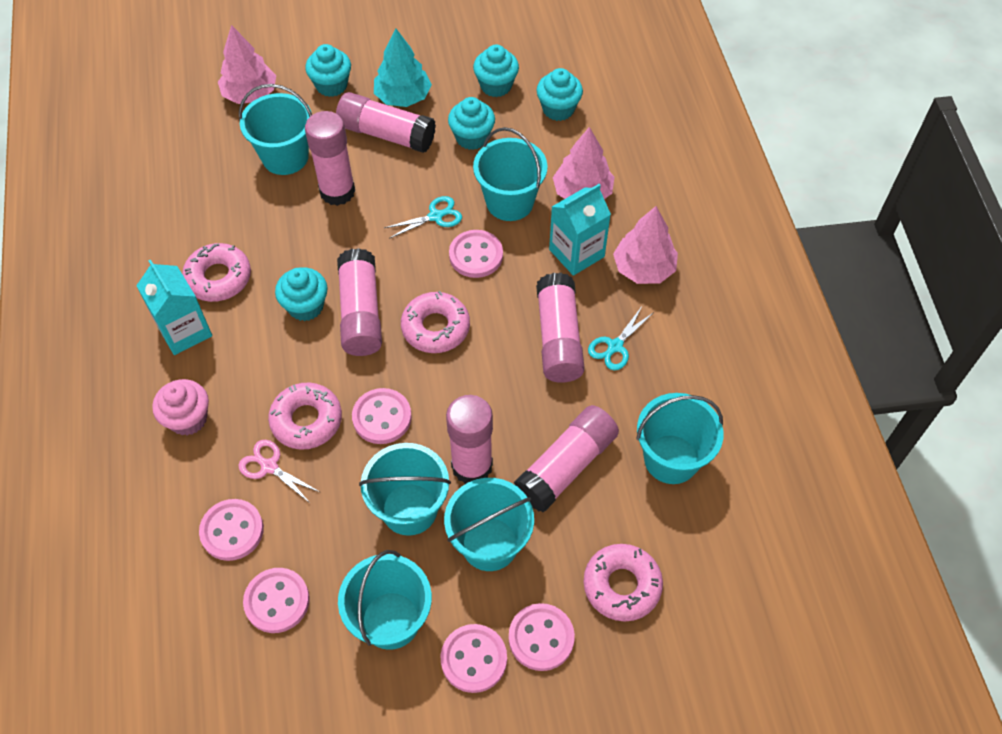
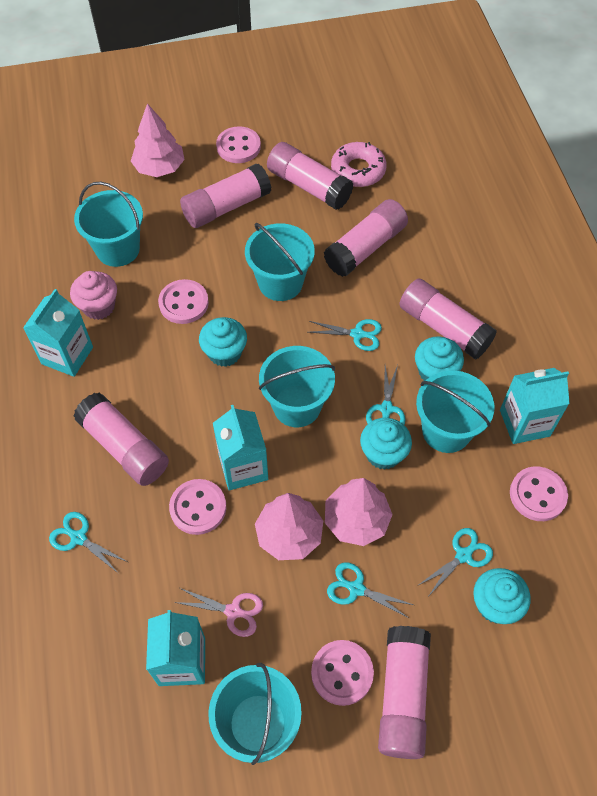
pink button: [199,499,264,561] [243,568,310,633] [352,388,412,444] [440,624,507,693] [449,230,503,278] [509,603,575,671] = 6 -> [158,279,209,324] [169,479,226,535] [216,126,261,163] [311,640,374,706] [510,466,568,521] = 5
pink donut: [182,243,251,302] [268,382,342,450] [401,291,470,353] [583,544,663,622] = 4 -> [331,142,387,187] = 1
turquoise bucket: [239,84,312,175] [338,550,432,650] [359,443,451,536] [444,478,534,571] [473,127,548,221] [636,393,723,484] = 6 -> [74,182,143,267] [208,663,302,765] [245,223,315,301] [259,346,335,427] [416,370,495,453] = 5
turquoise carton: [136,260,212,355] [549,184,611,276] = 2 -> [23,289,93,377] [146,610,205,686] [213,405,268,491] [500,368,570,444] = 4
turquoise cupcake: [275,267,328,321] [305,44,351,97] [448,97,495,150] [473,45,519,97] [537,68,583,121] = 5 -> [199,317,247,367] [360,418,412,470] [415,336,464,381] [473,568,531,624] = 4
turquoise scissors: [384,196,462,239] [588,305,654,371] = 2 -> [49,512,128,573] [309,319,382,351] [327,562,413,619] [366,365,405,425] [417,528,493,595] = 5
turquoise tree: [374,28,432,107] = 1 -> none = 0

